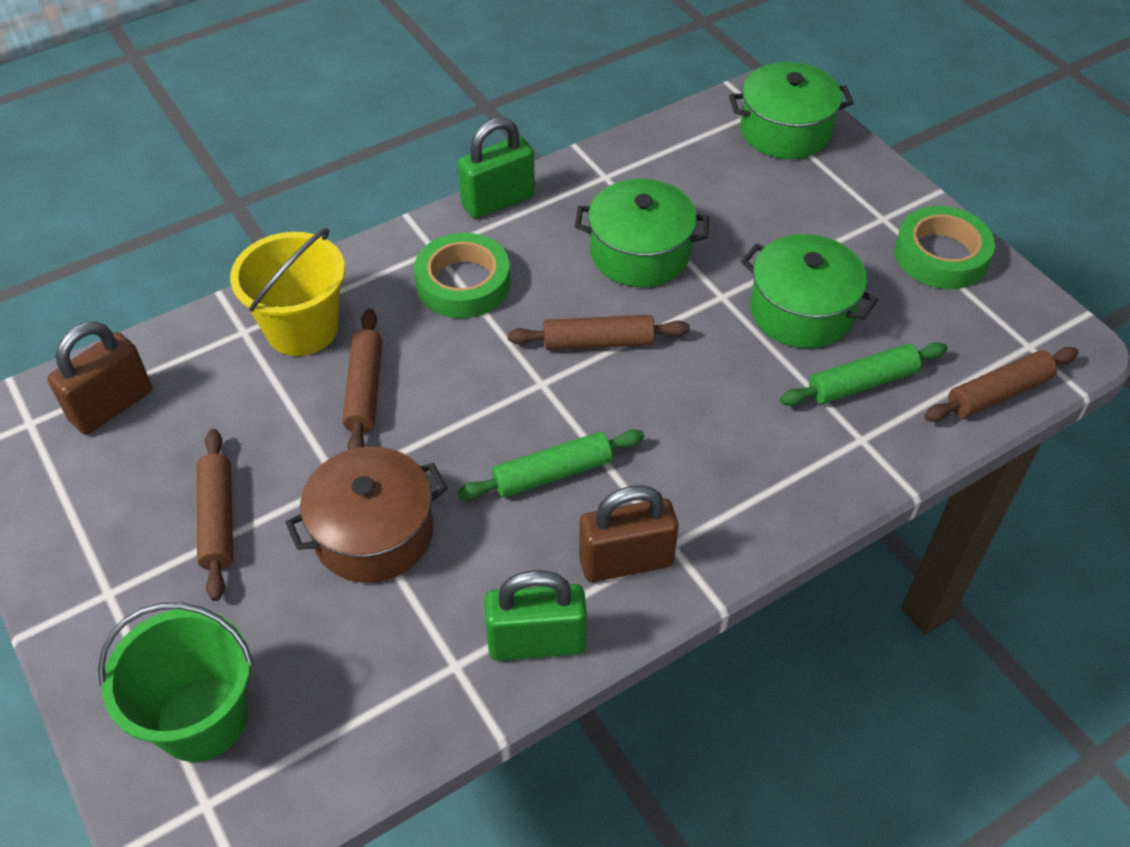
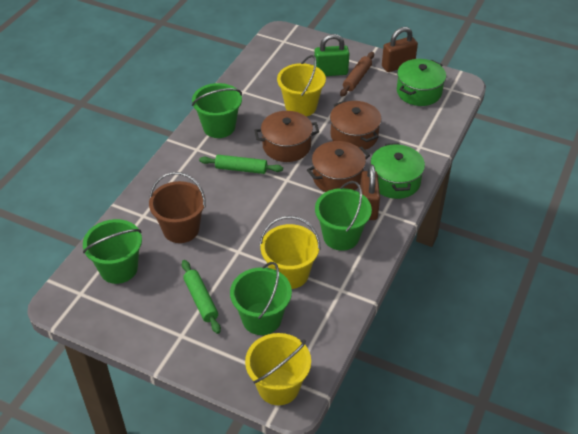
brown bucket: none = 0 -> [149,172,206,243] = 1
brown pot: [285,446,448,583] = 1 -> [254,111,319,162] [307,141,370,192] [330,100,382,150] = 3
brown rolling pin: [197,429,233,601] [342,309,382,450] [508,315,690,350] [924,347,1079,422] = 4 -> [340,52,374,97] = 1
green bucket: [98,603,254,762] = 1 -> [83,219,142,284] [192,83,242,138] [230,262,292,335] [315,181,372,251] = 4
green padlock: [458,118,535,219] [484,570,587,661] = 2 -> [314,34,349,76] = 1
green pot: [575,179,709,287] [729,62,854,159] [741,234,878,348] = 3 -> [370,143,425,199] [397,59,446,106] = 2
green tape: [414,233,511,318] [895,206,995,289] = 2 -> none = 0
yellow bucket: [230,228,345,356] = 1 -> [245,333,311,405] [260,216,321,289] [277,55,326,116] = 3

